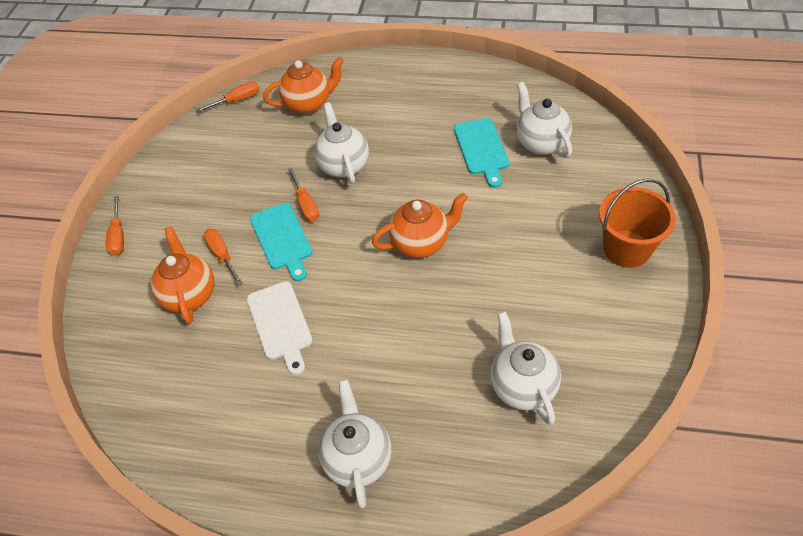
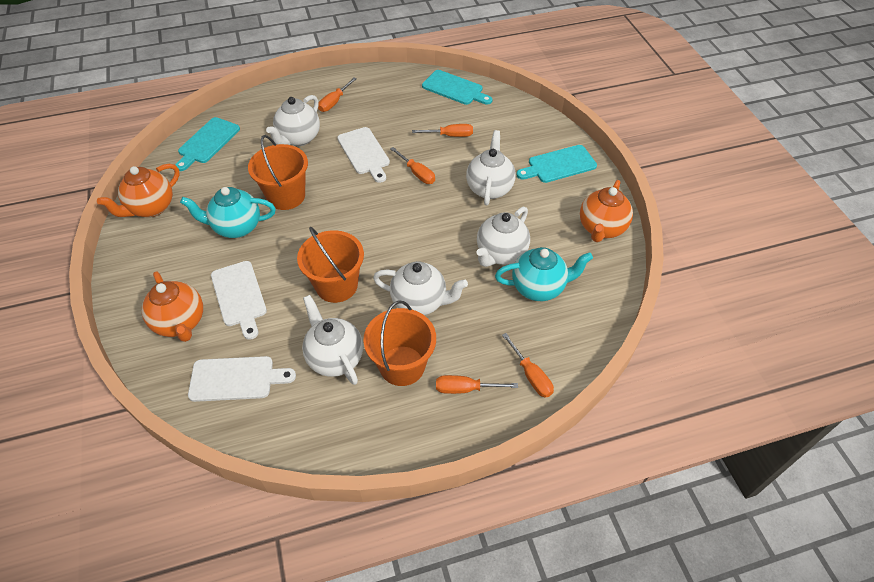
orange bucket: [599,179,676,268] = 1 -> [248,135,308,210] [297,227,364,303] [363,300,436,386] = 3
orange screwdriver: [106,196,124,256] [196,81,259,112] [204,229,242,285] [288,168,319,222] = 4 -> [318,78,357,112] [390,147,435,184] [412,124,473,137] [436,375,518,394] [502,333,554,398] = 5
turquoise cutting board: [250,203,312,281] [454,118,509,188] = 2 -> [175,117,240,171] [422,70,493,105] [516,145,597,183] = 3
turquoise teapot: none = 0 -> [180,187,276,238] [495,247,593,301] = 2
white cutting board: [247,281,313,375] = 1 -> [188,356,296,402] [211,261,267,340] [337,127,390,183] = 3
white teapot: [314,102,369,184] [318,379,391,508] [490,311,561,425] [517,82,572,158] = 4 -> [266,95,320,146] [302,295,363,385] [373,261,468,315] [466,130,516,205] [477,207,530,267] = 5

